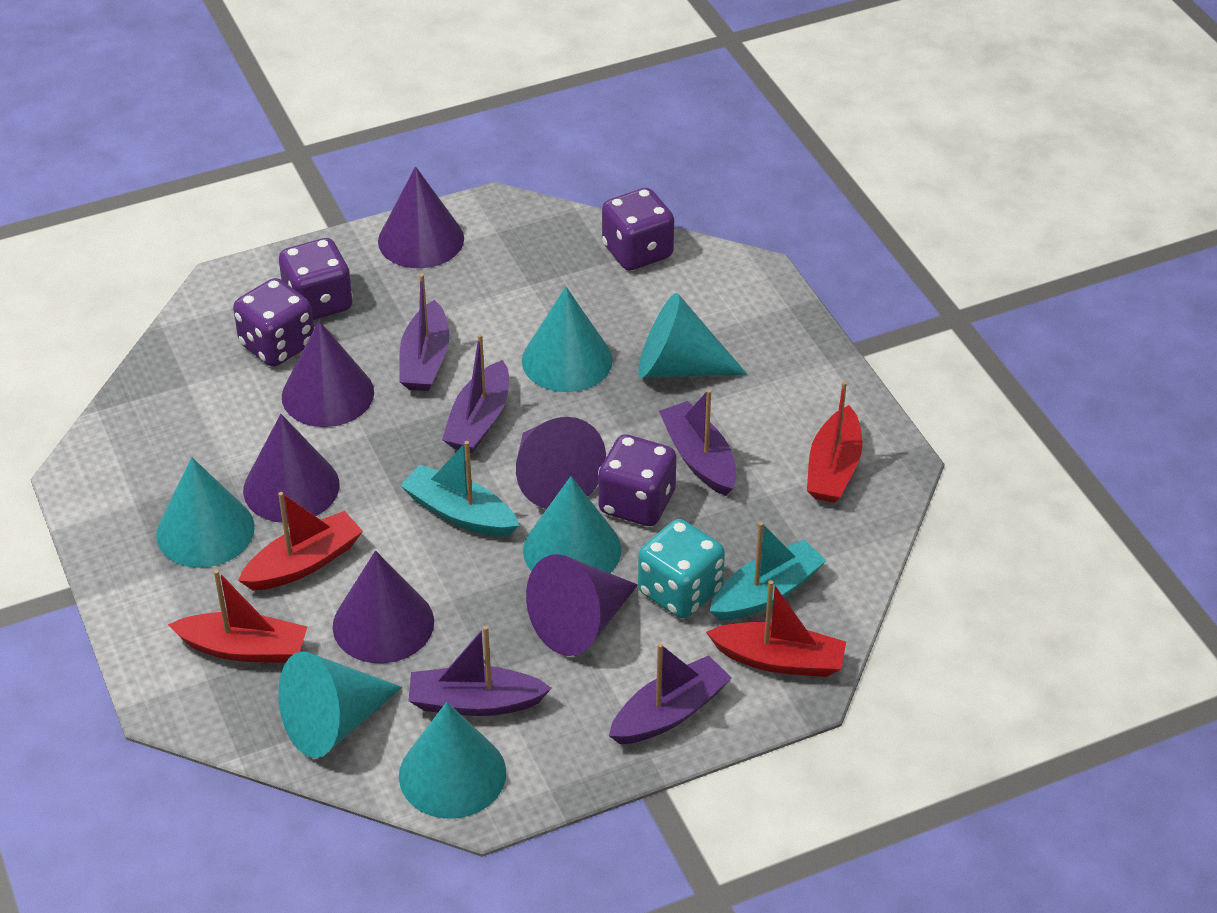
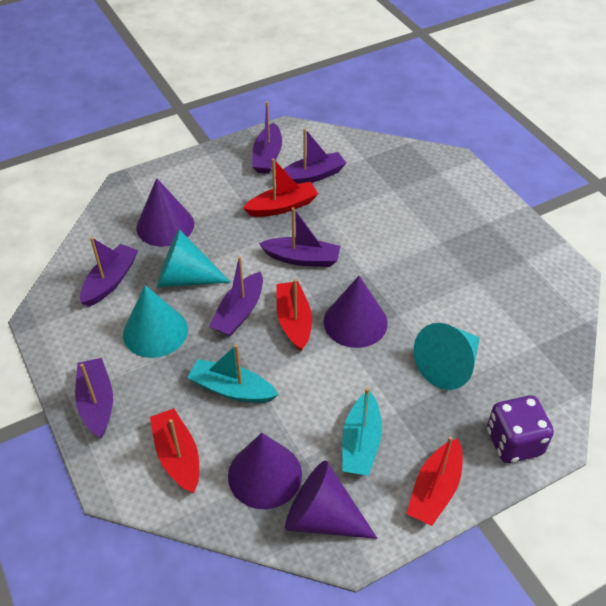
purple boat: [399,274,450,391] [409,626,552,716] [442,334,509,453] [609,643,732,744] [659,389,736,496] = 5 -> [75,358,113,438] [80,237,138,307] [209,257,263,336] [252,102,282,174] [259,207,340,267] [275,128,346,184] = 6
purple cone: [243,414,339,523] [282,321,374,427] [333,550,434,663] [378,166,464,268] [516,417,606,509] [526,554,638,656] = 6 -> [136,178,194,246] [228,433,302,509] [285,460,378,539] [324,276,388,348] = 4
purple dice: [233,278,314,367] [279,238,353,320] [598,434,676,526] [602,188,674,271] = 4 -> [487,395,554,463] = 1
turquoise cone: [156,457,255,568] [278,652,402,758] [399,702,506,818] [522,287,613,392] [523,476,621,573] [638,293,747,378] = 6 -> [123,285,188,358] [157,229,231,288] [414,323,480,390] = 3
turquoise dice: [638,519,725,618] = 1 -> none = 0

